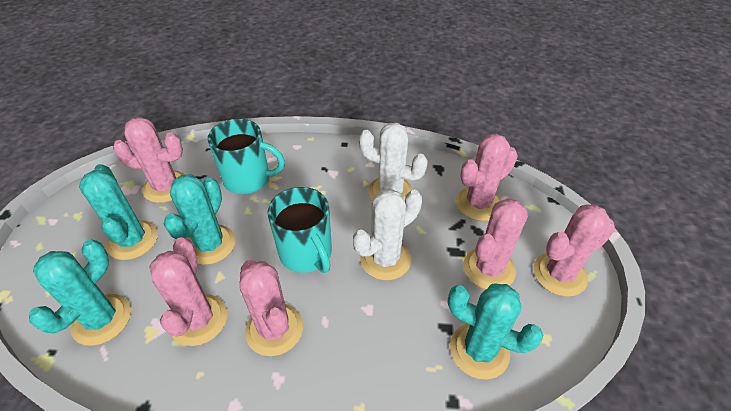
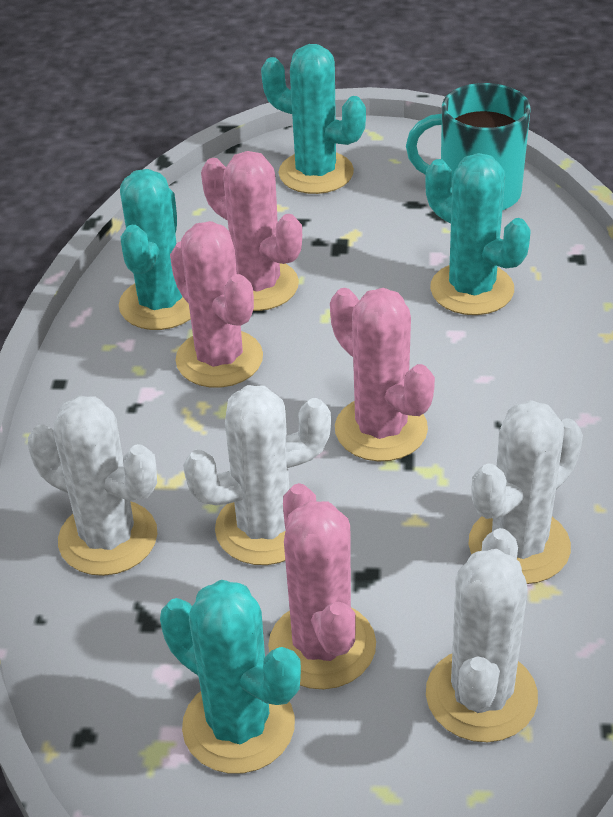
pink cactus: [113,117,185,203] [149,237,227,346] [239,260,303,356] [456,134,518,221] [463,198,528,289] [533,204,615,297] = 6 -> [170,221,263,388] [201,151,302,311] [268,483,376,689] [330,288,435,461] = 4
turquoise mug: [208,119,285,194] [268,187,332,273] = 2 -> [406,83,531,211] = 1
white cactus: [353,189,422,280] [359,123,428,201] = 2 -> [28,396,157,576] [183,385,331,565] [426,528,538,742] [469,400,583,584] = 4

